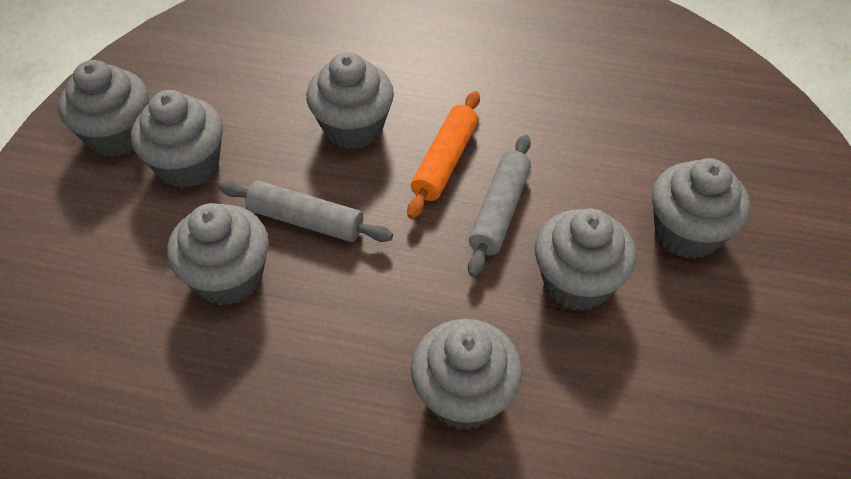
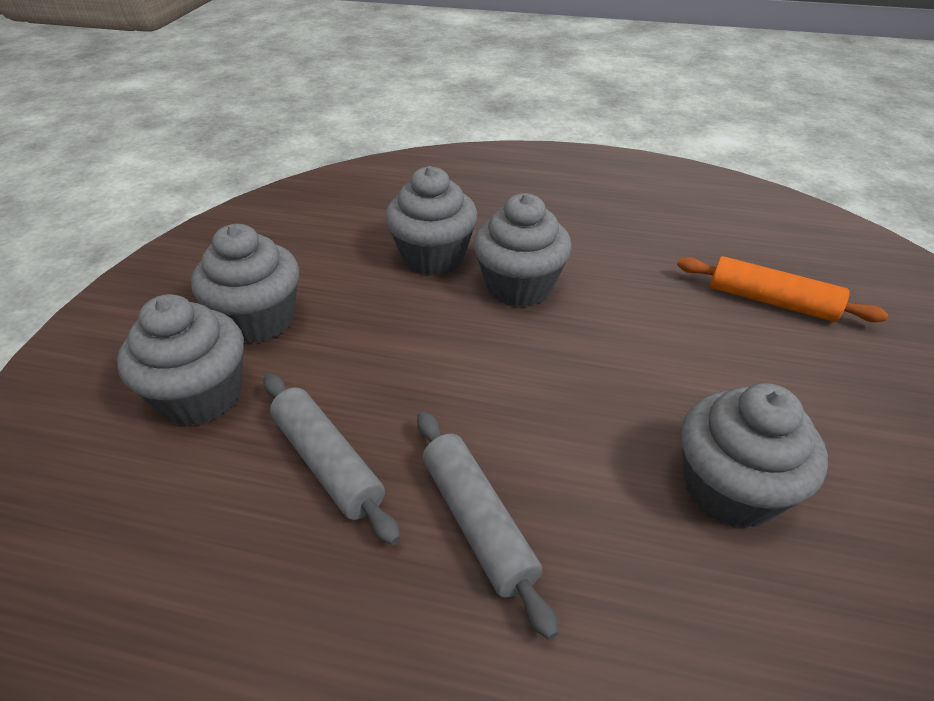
grey cupcake: [58,60,149,157] [131,90,223,188] [167,203,269,305] [306,52,394,149] [411,319,522,430] [535,209,636,311] [652,158,751,259] = 7 -> [117,294,244,426] [191,224,299,343] [385,166,478,275] [473,193,571,307] [681,383,828,529] = 5

